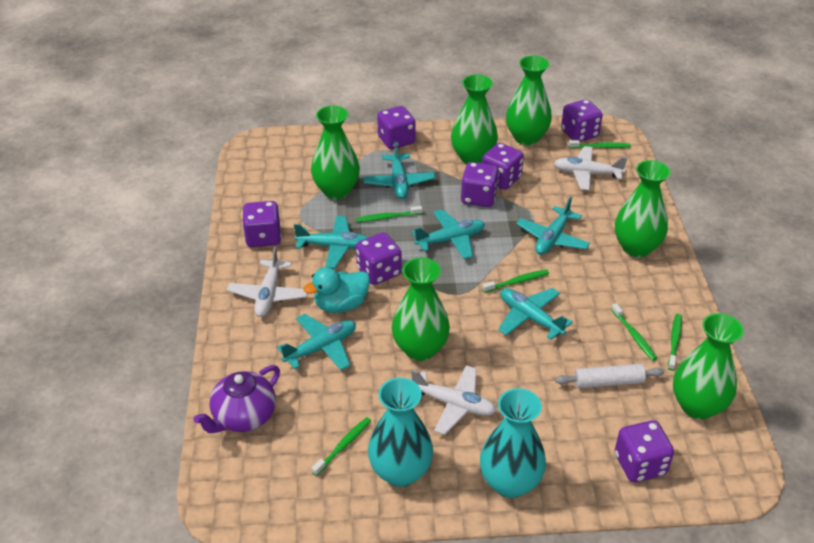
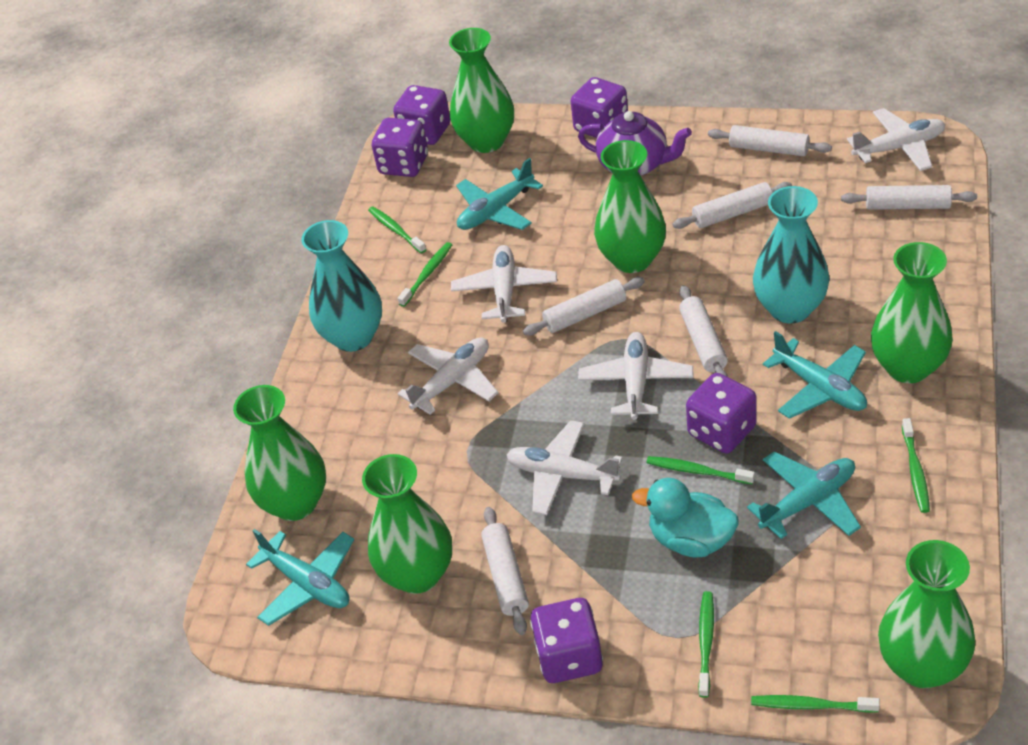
purple dice: [242,201,281,247] [356,232,401,285] [377,106,416,149] [461,162,499,207] [482,143,524,190] [561,99,603,142] [615,420,674,482] = 7 -> [372,118,428,177] [393,85,450,145] [530,598,603,683] [570,77,628,138] [686,373,757,454] = 5
turquoise plane: [277,314,356,370] [294,216,369,268] [363,141,435,199] [412,209,485,259] [498,288,573,340] [516,197,590,255] = 6 -> [246,529,354,626] [456,158,543,230] [747,451,861,539] [763,331,867,419] = 4
white plane: [227,247,308,317] [411,365,496,435] [554,146,627,190] = 3 -> [398,337,498,415] [451,245,557,323] [506,420,623,515] [578,332,693,420] [847,108,946,171] = 5
white rolling pin: [555,364,664,388] = 1 -> [481,507,529,635] [523,277,645,336] [672,182,792,229] [679,285,728,377] [708,125,832,156] [841,185,977,210] = 6

